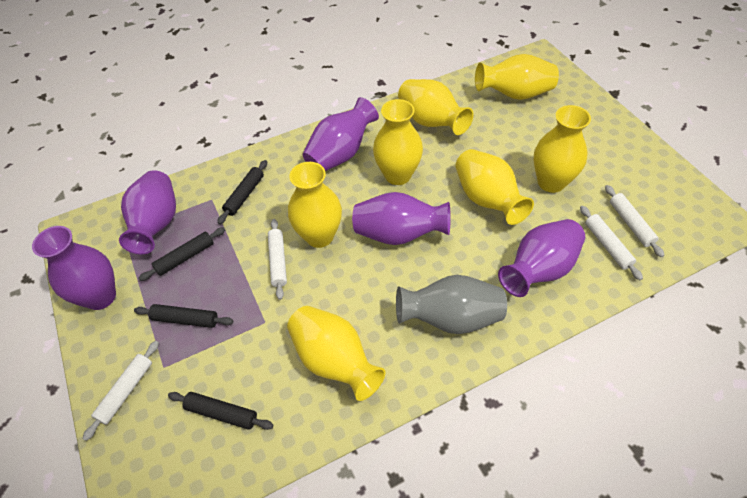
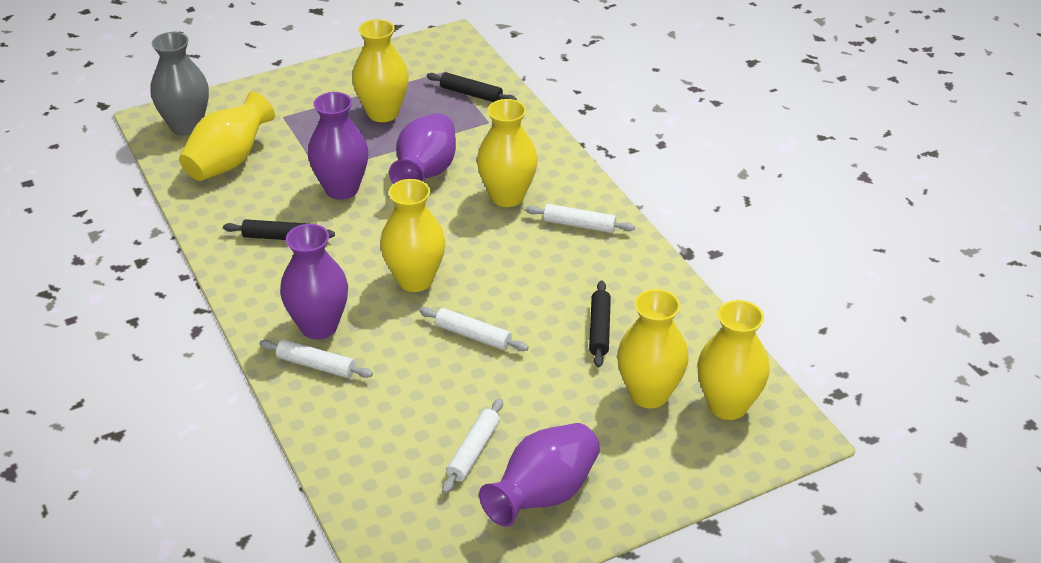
black rolling pin: [134,304,233,328] [138,227,225,281] [168,392,273,430] [217,160,267,224] = 4 -> [223,219,335,240] [427,72,517,102] [589,280,611,367] = 3
purple vase: [32,226,116,310] [119,170,176,254] [303,97,379,171] [352,192,451,245] [498,219,585,297] = 5 -> [280,224,348,339] [308,92,369,200] [389,113,456,184] [479,423,600,527] = 4
yellow vase: [287,306,385,401] [288,162,342,248] [373,99,423,185] [398,79,474,135] [455,149,534,225] [475,54,559,100] [533,105,591,193] = 7 -> [179,92,275,181] [352,19,409,122] [380,179,446,292] [477,99,538,207] [617,289,689,408] [697,300,770,420] = 6

